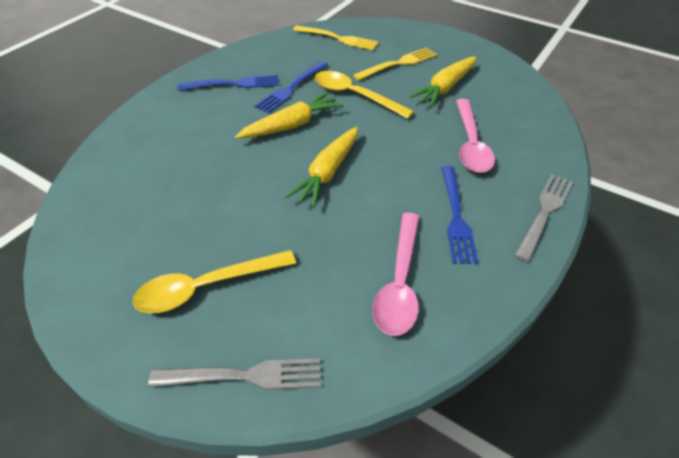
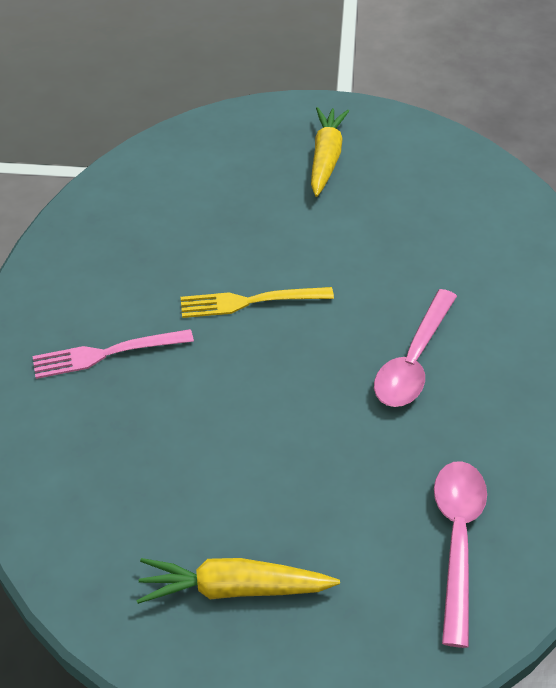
blue fork: [177,75,279,90] [254,61,328,114] [442,166,478,264] = 3 -> none = 0
grey fork: [148,358,321,390] [514,174,573,262] = 2 -> none = 0
pink fork: none = 0 -> [32,329,194,379] = 1
yellow carrot: [235,92,343,139] [285,127,358,208] [409,56,476,107] = 3 -> [136,558,340,604] [311,107,349,197] = 2
yellow fork: [293,25,379,50] [353,48,437,80] = 2 -> [181,287,334,318] = 1
yellow spoon: [133,250,296,313] [315,71,414,119] = 2 -> none = 0

